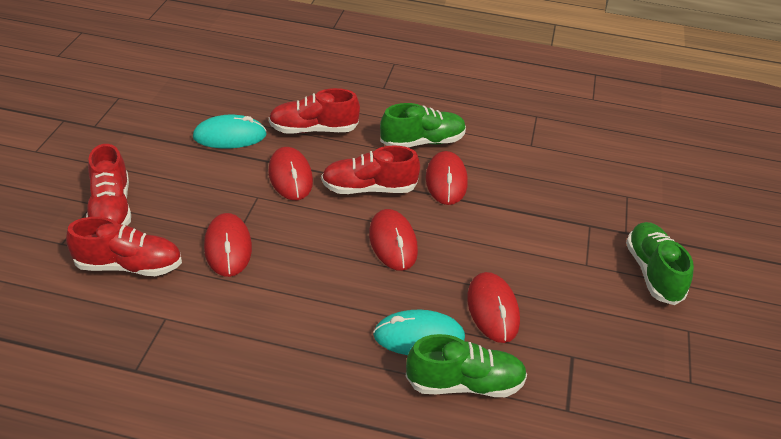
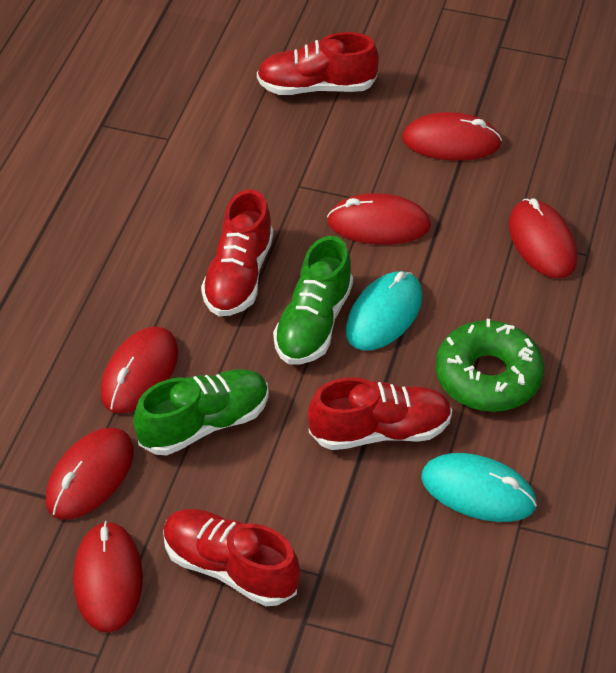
green donut: none = 0 -> [436,319,544,412] = 1
green shoe: [380,103,466,147] [406,334,527,397] [626,222,694,305] = 3 -> [133,369,269,455] [273,236,353,365] = 2
red mouse: [204,213,252,277] [268,147,313,200] [369,209,418,271] [426,151,468,205] [467,272,520,343] = 5 -> [46,428,134,520] [73,521,143,633] [100,326,178,414] [327,193,431,245] [402,112,502,161] [509,199,577,278] = 6

